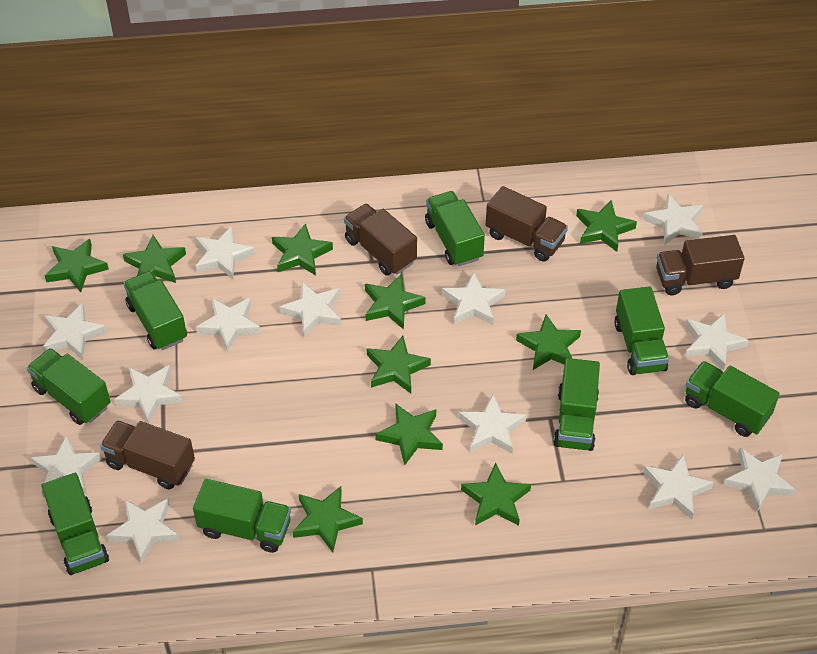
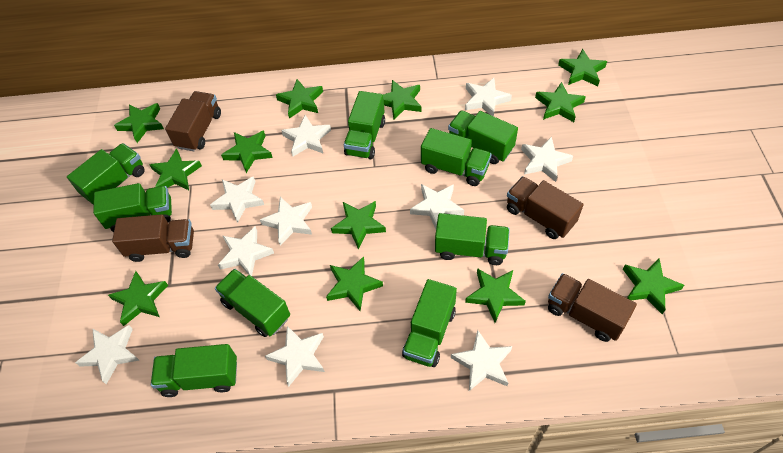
green star: [45,239,109,292] [123,235,186,283] [272,223,333,276] [293,486,363,552] [365,274,426,330] [367,336,431,393] [375,403,443,465] [461,463,531,526] [516,314,581,370] [576,200,637,252] = 10 -> [108,271,168,326] [114,103,164,143] [149,149,202,190] [221,130,273,173] [276,79,323,119] [326,256,383,311] [331,201,386,249] [383,80,422,120] [465,268,526,323] [535,82,586,122] [558,49,607,86] [623,259,684,314] = 12
green truck: [27,348,110,425] [42,473,109,575] [123,271,187,350] [193,479,291,553] [425,191,485,266] [553,358,600,451] [614,286,669,375] [685,361,780,437] = 8 -> [67,143,145,205] [93,183,172,232] [151,344,237,397] [215,269,290,337] [344,91,385,159] [402,279,457,367] [421,128,491,186] [435,213,510,265] [448,110,518,164] = 9
white star: [31,435,102,498] [43,303,107,360] [107,498,180,563] [114,365,183,424] [195,226,255,279] [196,297,261,352] [279,281,341,337] [442,272,506,325] [459,394,526,454] [643,194,703,245] [643,454,714,519] [685,313,749,371] [723,447,795,512] = 13 -> [75,325,139,384] [210,176,264,223] [218,226,274,276] [260,197,312,246] [265,326,325,387] [281,115,331,157] [410,184,464,229] [451,330,512,391] [465,78,512,116] [521,136,573,182] = 10

